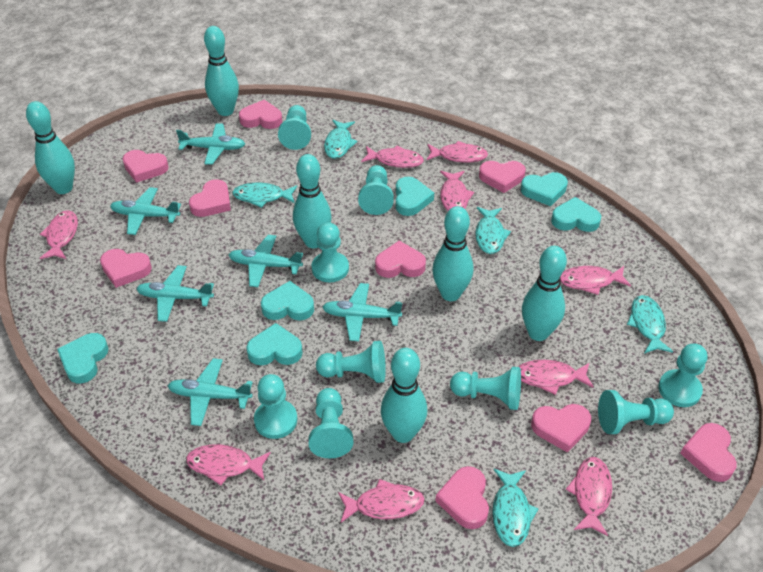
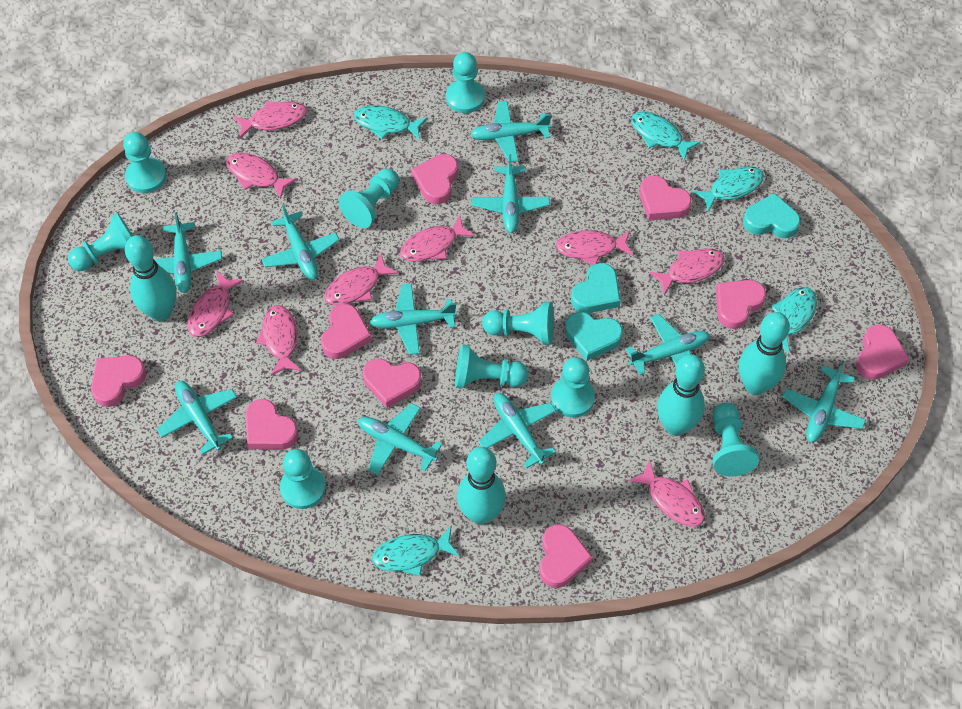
turquoise bowling pin: [26,101,75,194] [204,26,239,116] [293,154,332,248] [381,348,427,443] [432,206,473,301] [522,246,567,341] = 6 -> [125,235,177,321] [457,447,506,525] [657,354,705,436] [739,312,790,395] = 4
turquoise heart: [57,333,108,384] [246,323,303,365] [261,281,314,321] [396,177,434,216] [521,172,568,206] [551,197,601,232] = 6 -> [565,312,623,361] [571,263,621,313] [743,193,801,238] = 3
turquoise plane: [110,187,181,235] [136,265,214,322] [168,358,253,426] [176,123,245,165] [229,235,303,287] [322,283,402,342] = 6 -> [154,212,222,293] [157,381,237,455] [262,204,340,280] [358,403,442,475] [370,283,457,355] [470,101,552,162] [472,154,550,233] [478,393,556,468] [626,314,710,375] [782,360,866,442] = 10

